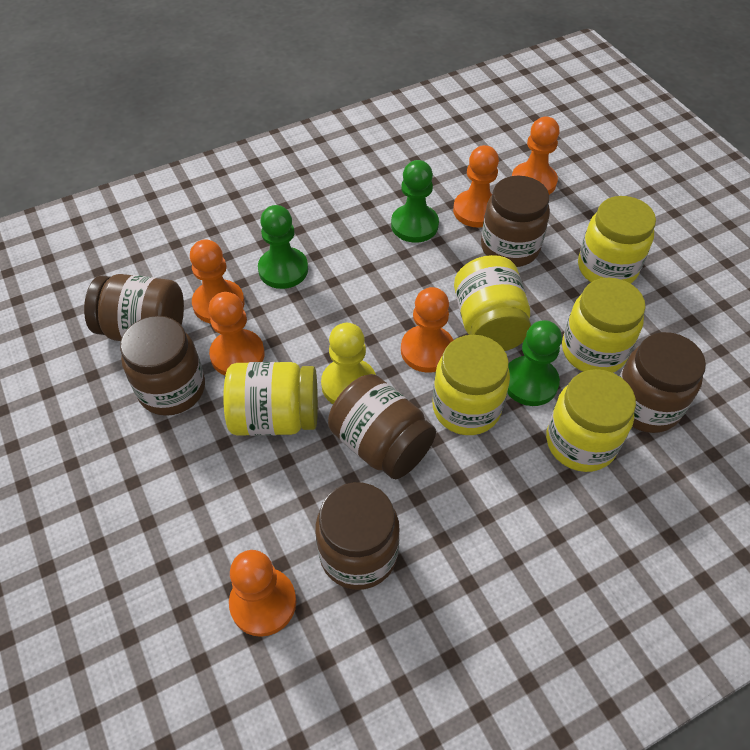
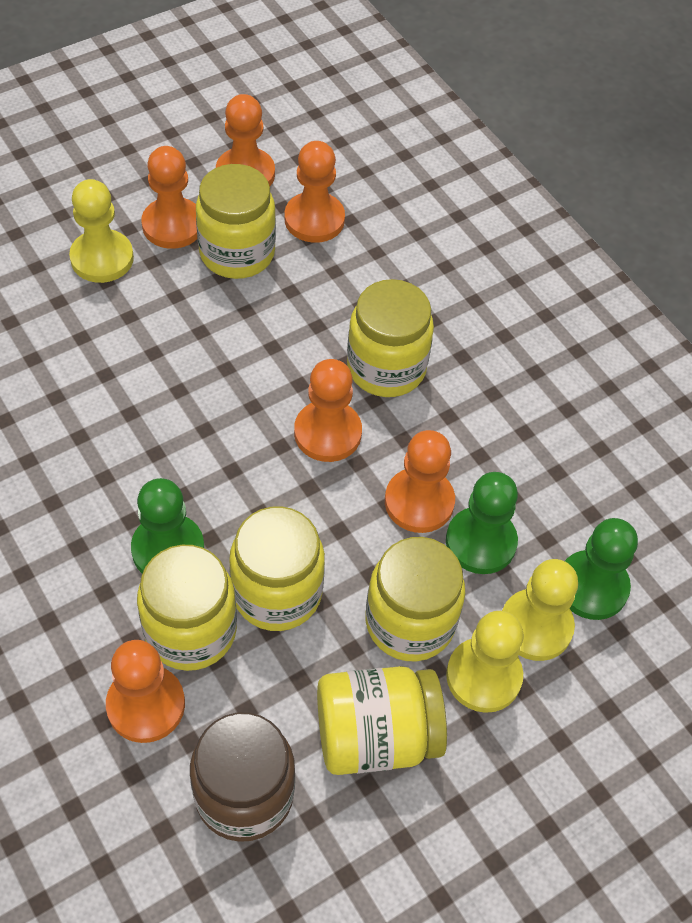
brown jar: [84,274,184,341] [120,316,205,416] [315,482,400,590] [328,374,436,479] [481,176,550,267] [620,332,706,433] = 6 -> [190,713,295,842] = 1
yellow pawn: [321,323,376,404] = 1 -> [69,179,134,283] [446,611,524,713] [502,559,578,661] = 3

